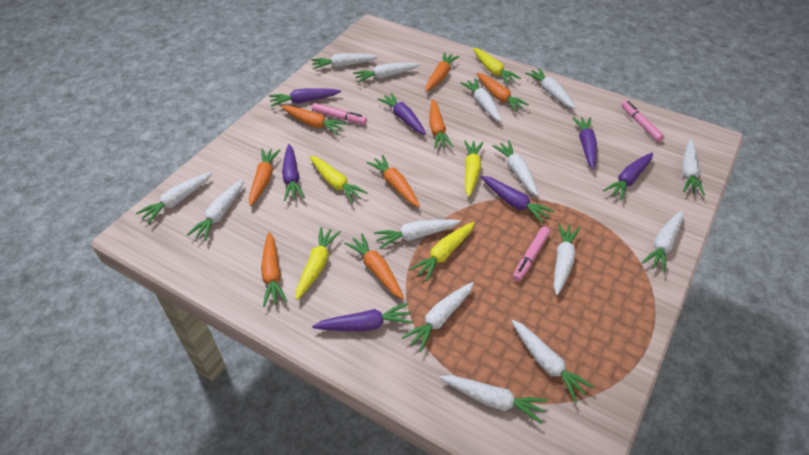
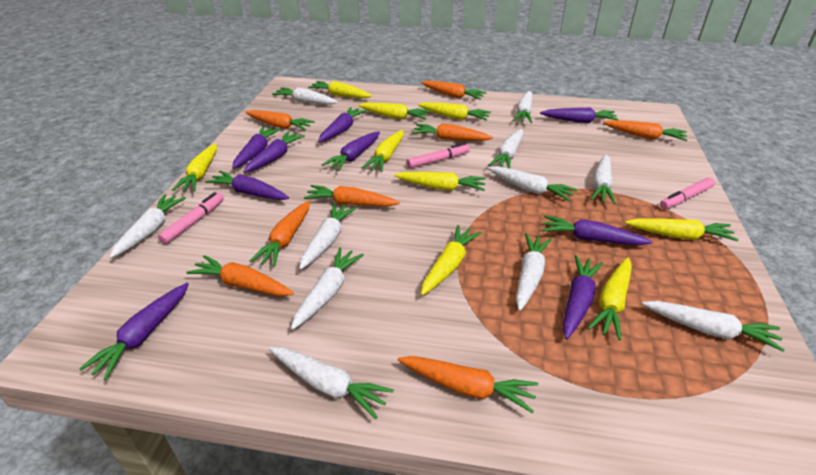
purple carrot: [269,88,341,107] [282,144,305,201] [312,303,412,331] [377,92,426,135] [481,176,555,224] [572,117,597,169] [603,153,653,200] = 7 -> [79,283,189,380] [205,171,289,200] [232,127,281,169] [243,131,305,173] [318,107,367,142] [322,131,380,171] [540,107,619,123] [542,215,652,245] [563,255,604,339] = 9
white carrot: [136,172,212,224] [187,180,244,241] [311,53,378,69] [353,63,420,83] [374,219,461,249] [402,282,474,352] [440,375,548,424] [460,78,502,122] [492,141,538,196] [511,320,594,402] [525,68,576,109] [554,223,580,295] [642,210,683,273] [682,139,705,195] = 14 -> [109,194,186,258] [269,347,394,419] [272,87,338,105] [291,248,364,330] [299,203,357,270] [487,166,578,202] [489,129,523,169] [513,91,532,123] [516,233,552,311] [591,154,616,204] [642,301,785,352] = 11
yellow carrot: [296,227,341,300] [309,155,368,203] [409,222,475,281] [464,140,484,197] [473,48,521,84] = 5 -> [172,144,217,191] [308,81,373,98] [358,103,431,120] [361,130,404,172] [394,172,486,191] [418,102,491,121] [421,225,481,296] [588,257,632,340] [625,219,739,241] = 9

